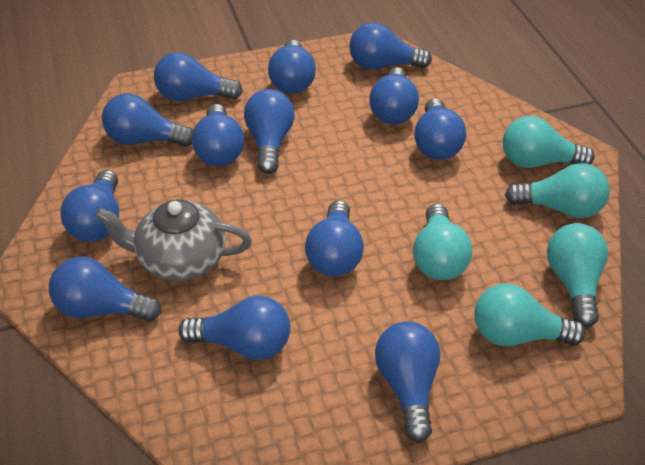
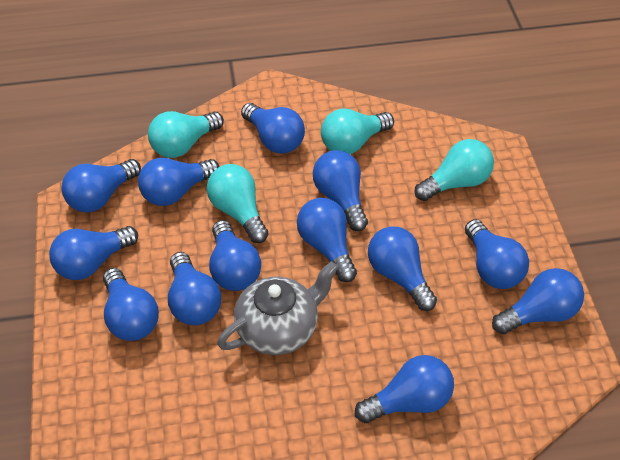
turquoise light bulb: [413,203,472,280] [474,283,586,346] [503,116,595,168] [505,163,610,218] [547,223,608,327] = 5 -> [148,111,224,158] [207,164,269,243] [321,108,394,154] [414,139,494,201] = 4

